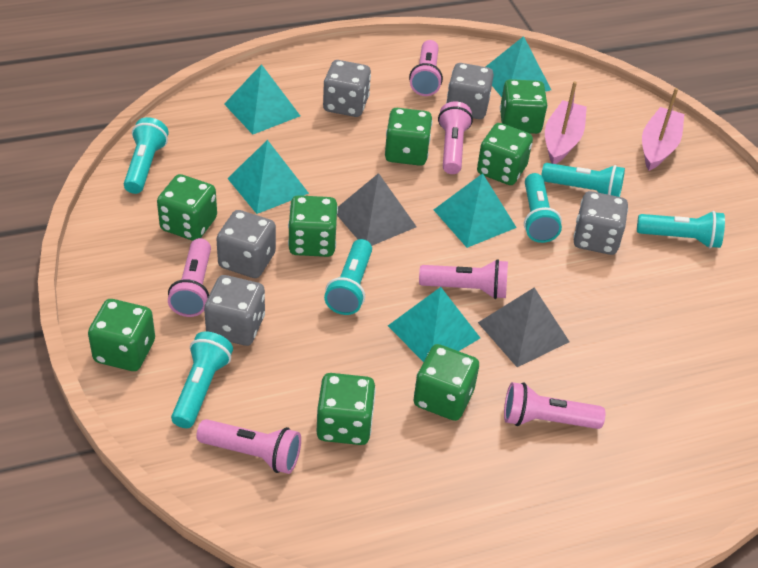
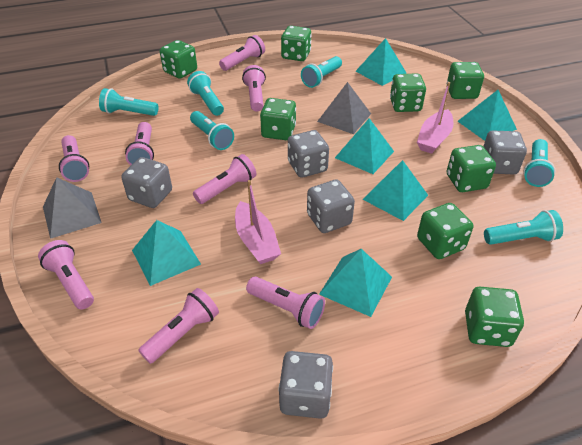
pink flashlight: [168,238,211,317] [196,419,301,474] [409,40,443,96] [419,259,508,299] [438,101,473,174] [504,382,605,429] = 6 -> [38,240,94,310] [59,135,89,182] [125,122,154,165] [138,288,219,364] [193,154,256,204] [219,35,265,71] [242,65,266,112] [246,277,325,329] = 8
turquoise pyramid: [224,64,300,134] [227,140,309,214] [388,287,480,362] [434,173,517,248] [486,36,551,97] = 5 -> [132,220,201,286] [319,249,392,317] [335,118,394,174] [356,38,406,86] [363,160,428,221] [458,90,517,141] = 6

